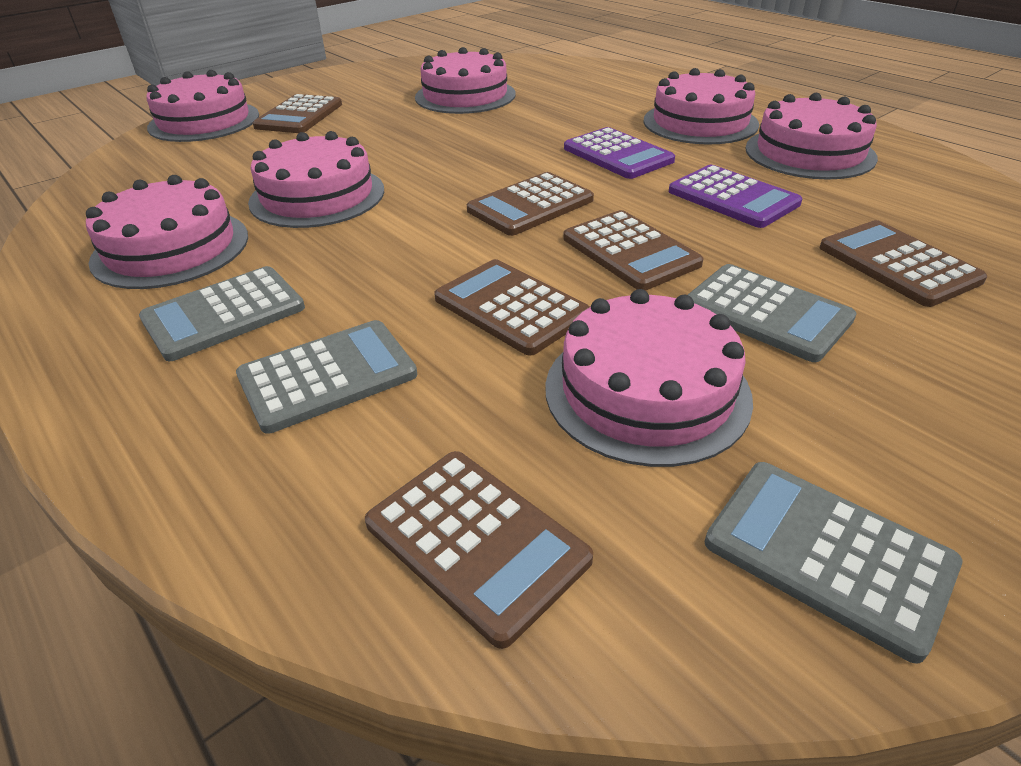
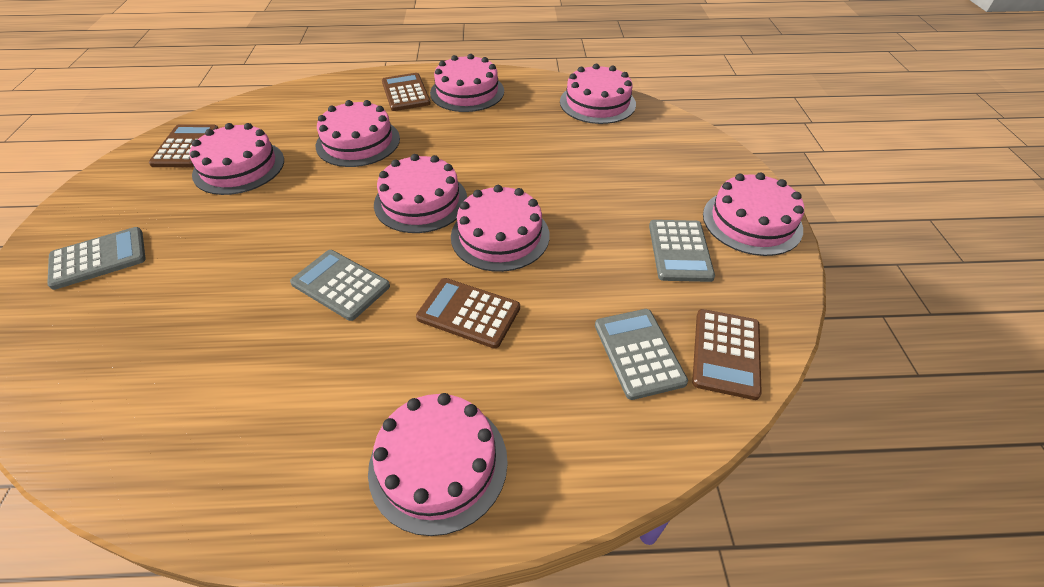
brown calculator: [253,94,342,133] [365,451,593,649] [434,259,590,356] [467,172,594,236] [563,210,704,291] [819,220,987,307] = 6 -> [149,124,219,167] [382,73,431,111] [416,278,520,349] [692,309,762,400] = 4
pink cake: [86,175,248,289] [147,70,259,142] [248,131,384,228] [415,47,516,114] [545,289,753,467] [643,68,759,144] [745,93,878,180] = 7 -> [190,123,284,195] [316,100,400,167] [368,393,508,536] [374,154,467,233] [430,54,504,112] [451,185,550,272] [560,64,636,124] [703,172,804,256] = 8
purple calculator: [564,127,675,179] [669,165,802,228] = 2 -> none = 0

